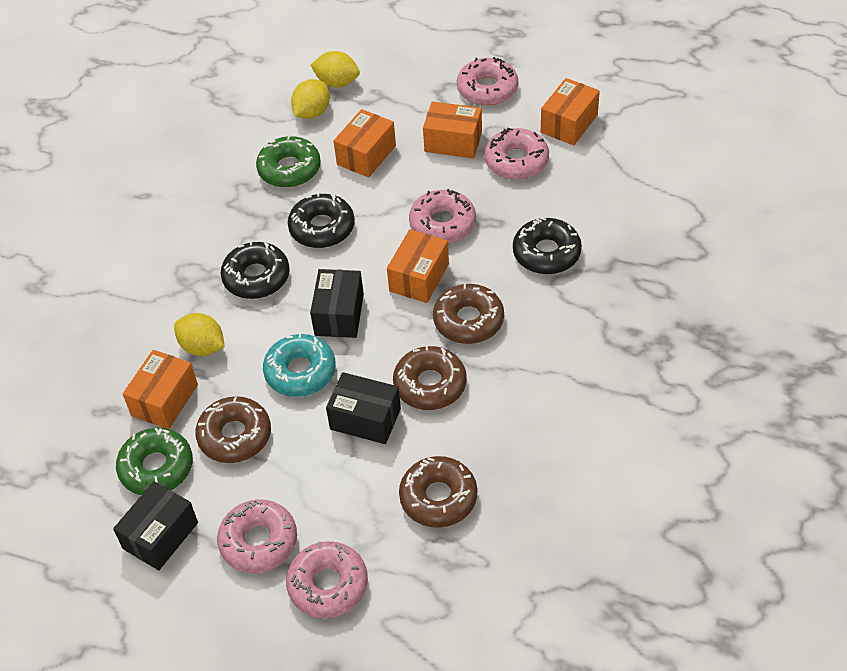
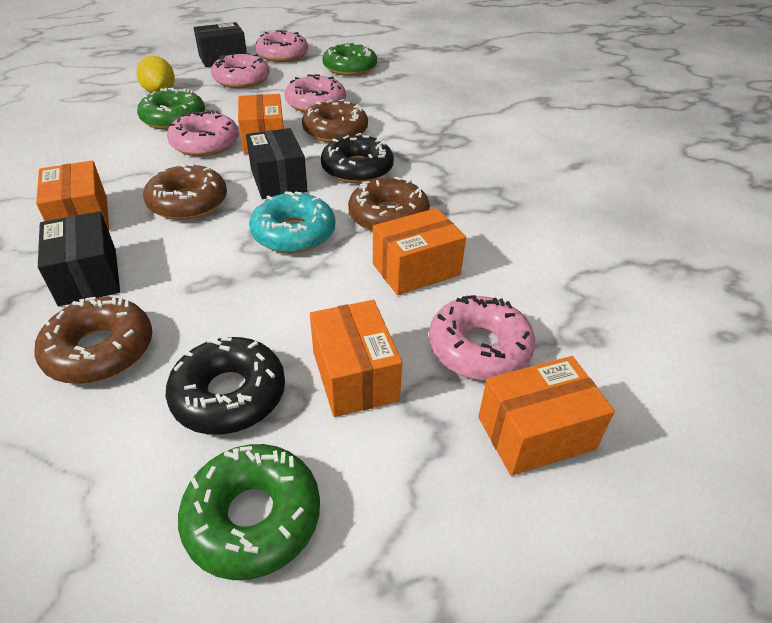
black donut: [221,240,290,299] [288,192,355,248] [513,217,582,274] = 3 -> [166,337,285,435] [321,133,394,183] = 2
green donut: [116,428,193,495] [256,135,321,188] = 2 -> [137,88,205,130] [178,444,320,580] [323,42,377,76] = 3
yellow lemon: [174,313,225,356] [291,79,330,119] [311,51,360,87] = 3 -> [136,56,175,93] = 1

